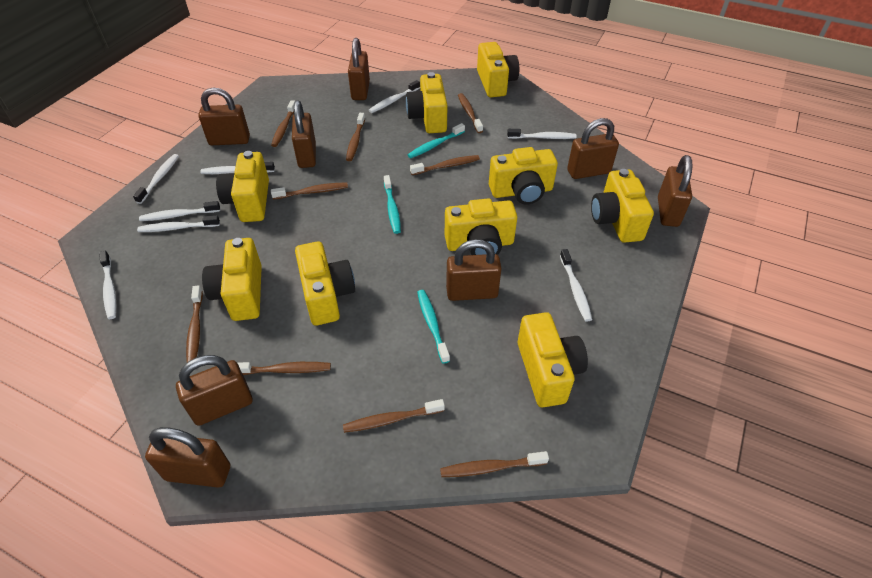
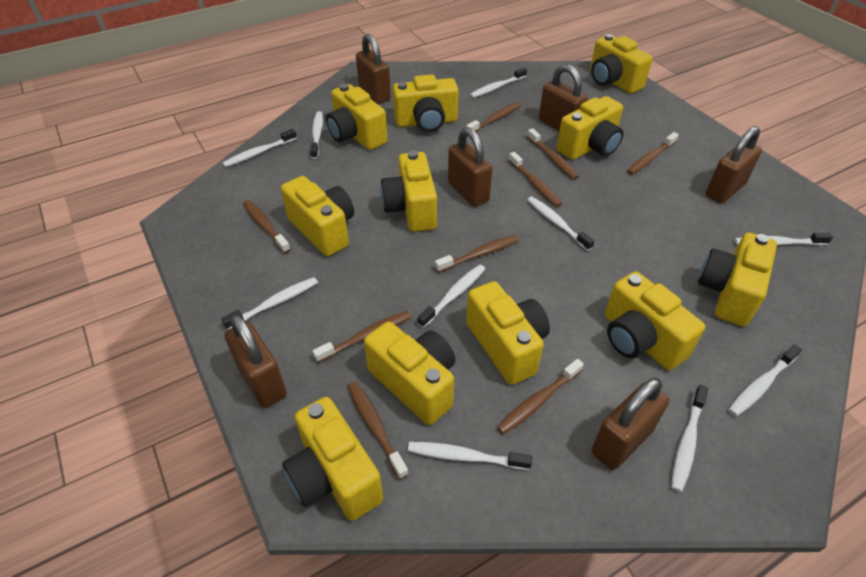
brown padlock: [145,427,230,488] [176,355,252,426] [198,87,250,145] [292,100,316,168] [348,38,370,100] [446,239,502,301] [567,118,619,179] [658,155,692,227] = 8 -> [224,314,287,408] [356,34,391,104] [448,127,492,207] [539,64,588,131] [592,378,669,470] [706,126,762,203] = 6
turquoise toothbrush: [384,175,401,234] [408,123,465,158] [417,290,450,364] = 3 -> none = 0
white toothbrush: [99,251,116,319] [133,154,179,204] [137,215,220,232] [139,201,220,221] [200,162,275,174] [369,80,420,113] [507,129,577,139] [560,249,592,322] = 8 -> [221,277,318,330] [222,129,297,167] [310,111,323,159] [408,442,532,470] [417,264,485,328] [470,68,527,98] [527,197,595,251] [671,385,708,493] [728,344,802,416] [734,233,833,246] = 10
yellow camera: [202,238,262,321] [216,151,269,222] [295,241,355,326] [406,72,447,133] [445,198,517,255] [477,42,519,97] [489,147,558,205] [518,312,588,407] [591,169,654,243] = 9 -> [281,176,354,256] [282,397,383,521] [326,84,387,150] [364,322,455,425] [380,151,437,232] [393,74,459,132] [466,281,550,385] [557,96,624,160] [590,34,652,94] [605,271,705,370] [698,232,777,326] = 11

